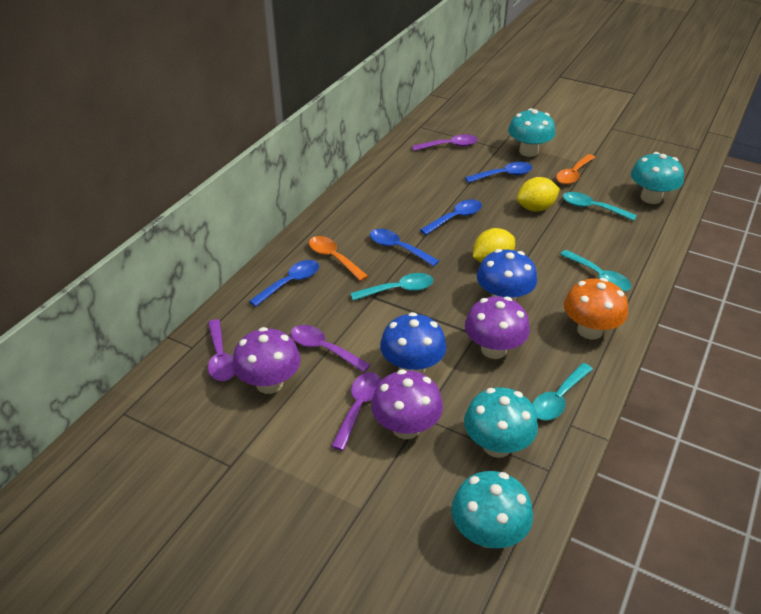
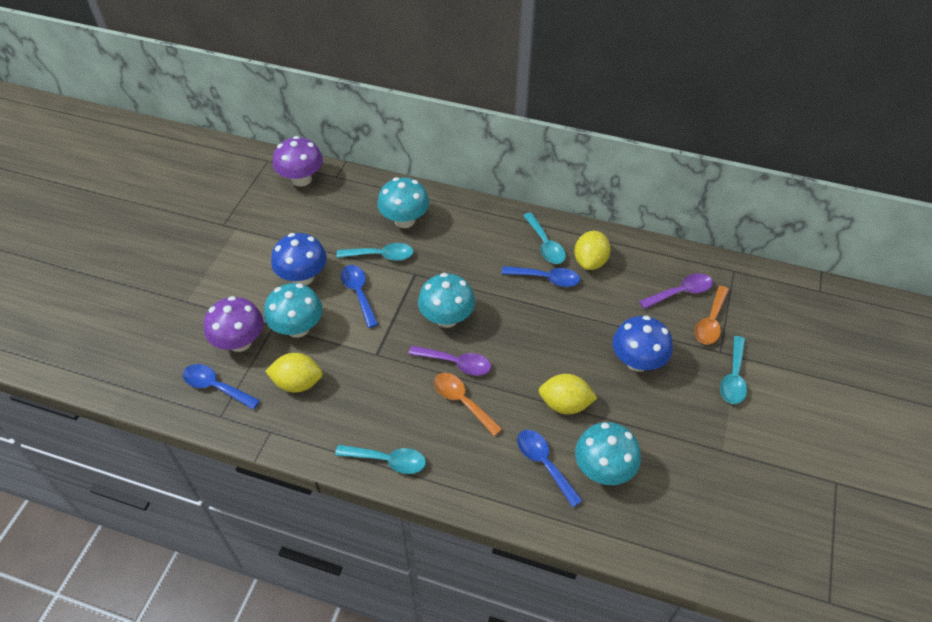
orange mushroom: [564,278,628,339] = 1 -> none = 0
purple mushroom: [232,327,300,394] [371,369,443,439] [465,296,530,359] = 3 -> [204,296,264,352] [273,136,323,187] = 2
purple spoon: [208,319,235,381] [291,325,370,373] [331,372,381,451] [412,134,478,151] = 4 -> [409,345,491,376] [639,273,713,309] = 2
yellow lemon: [473,228,515,263] [517,177,560,212] = 2 -> [265,353,323,393] [539,374,597,414] [574,231,611,270] = 3

